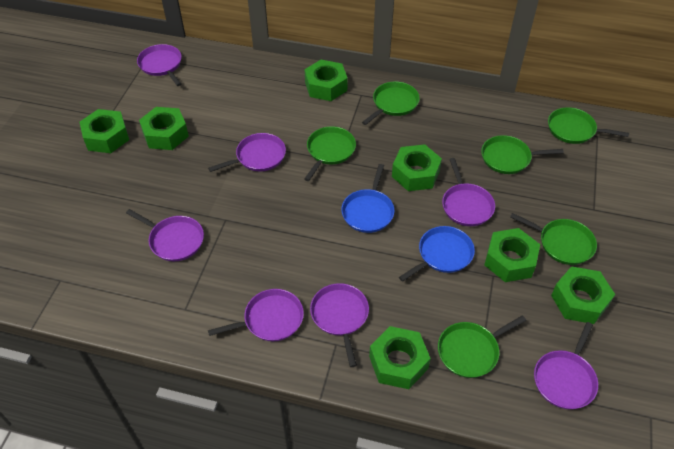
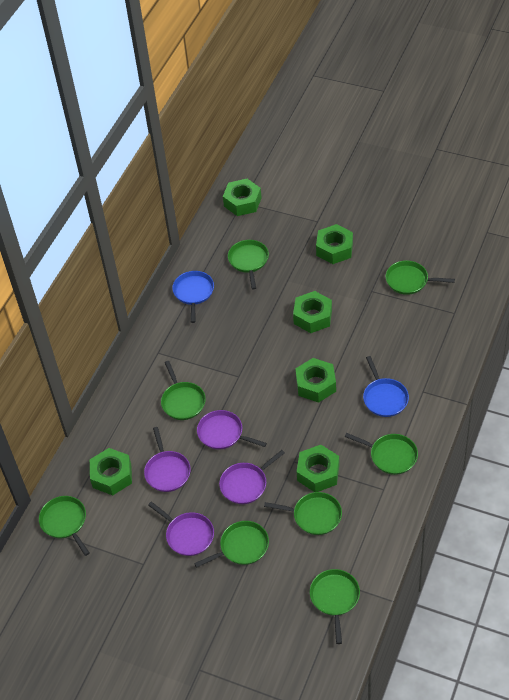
green nut: [79,109,129,153] [139,107,189,150] [305,60,348,101] [369,326,431,389] [392,144,442,191] [484,228,540,282] [551,266,615,324] = 7 -> [90,448,132,495] [223,179,262,216] [293,291,332,333] [295,358,336,403] [297,445,339,492] [316,224,353,264] = 6
green pan: [304,126,356,181] [362,81,420,125] [438,315,526,378] [481,135,564,174] [510,213,597,265] [548,107,629,144] = 6 -> [39,496,90,556] [161,361,206,420] [194,521,269,568] [228,240,269,290] [264,492,342,535] [310,569,360,644] [345,433,418,475] [385,260,455,295] = 8
purple pan: [126,209,204,261] [137,44,181,86] [208,133,286,172] [208,289,304,341] [310,283,369,367] [442,158,495,226] [534,322,598,409] = 7 -> [144,427,191,492] [148,502,214,556] [197,410,267,450] [219,450,285,504] = 4

